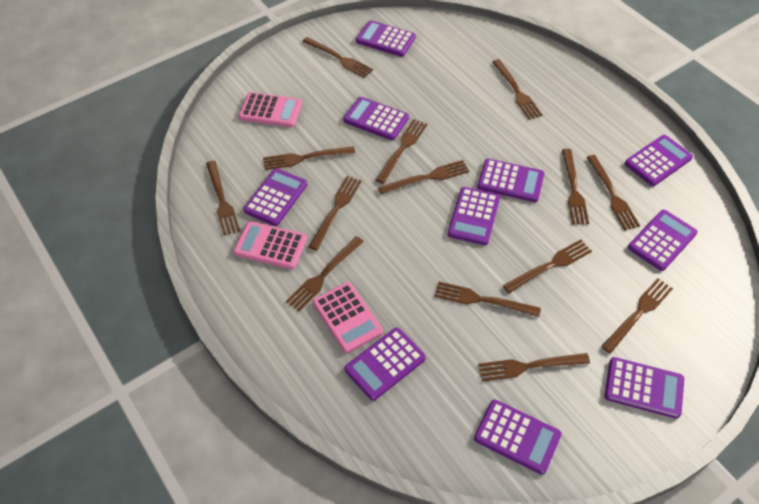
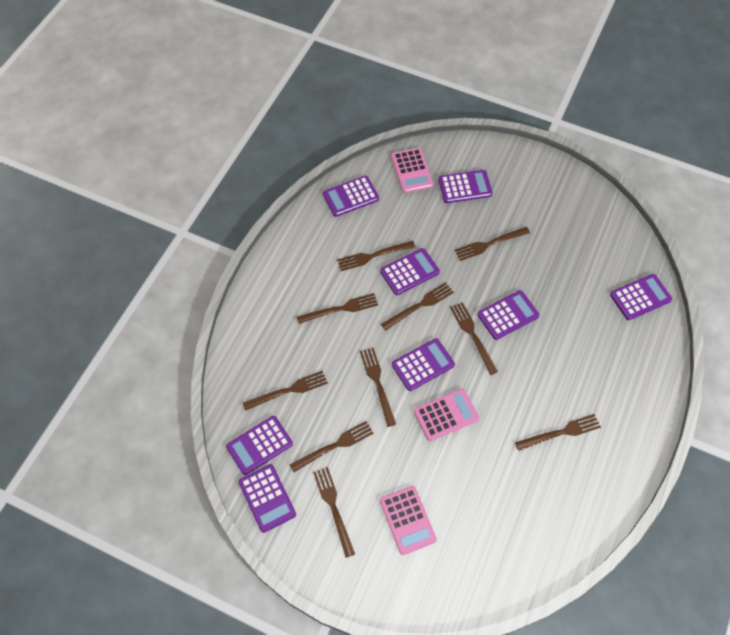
brown fork: [206,161,240,236] [263,146,355,170] [286,236,364,311] [302,37,373,78] [309,176,361,251] [376,119,427,184] [378,160,469,194] [435,282,541,317] [478,353,590,382] [492,59,542,120] [503,239,592,293] [562,149,589,224] [586,155,640,230] [601,278,673,354] = 14 -> [243,371,328,411] [290,421,374,472] [297,293,378,324] [313,467,355,558] [337,241,415,271] [360,348,396,427] [381,282,454,330] [450,302,498,375] [455,227,530,261] [515,414,601,451] = 10
purple calculator: [243,168,307,226] [343,97,409,140] [344,328,426,401] [356,20,416,57] [448,187,500,245] [474,400,561,475] [477,159,545,202] [605,357,684,419] [625,135,693,186] [628,210,698,271] = 10 -> [226,416,293,475] [239,464,296,533] [323,176,379,217] [380,248,440,295] [392,338,455,391] [438,170,493,203] [478,290,539,340] [610,274,672,320] = 8

